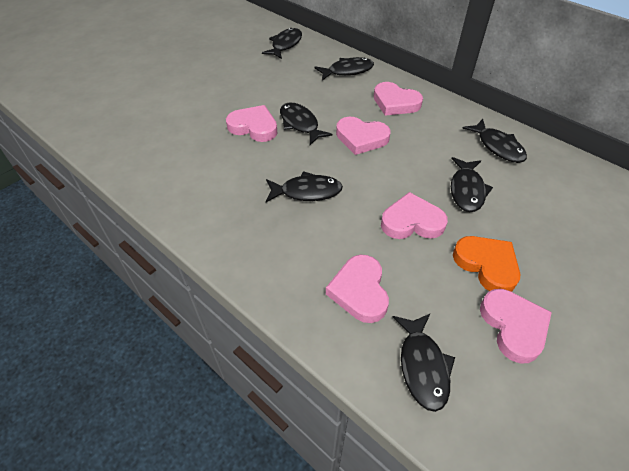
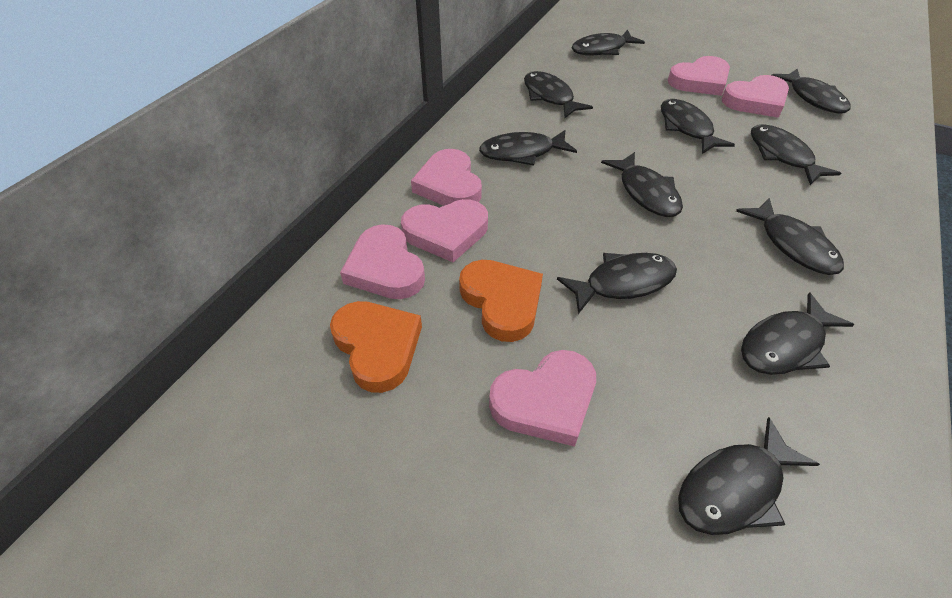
black fish: [262,28,302,59] [266,171,343,202] [280,102,333,145] [315,57,374,81] [393,314,455,412] [451,157,493,212] [462,119,527,163] = 7 -> [479,130,577,166] [524,71,593,118] [557,253,677,314] [571,30,645,56] [601,152,683,217] [661,99,735,154] [678,417,820,535] [736,198,844,275] [741,292,854,375] [751,124,841,185] [772,69,851,114] = 11
orange heart: [453,236,520,292] = 1 -> [330,301,422,393] [459,260,543,342] = 2

